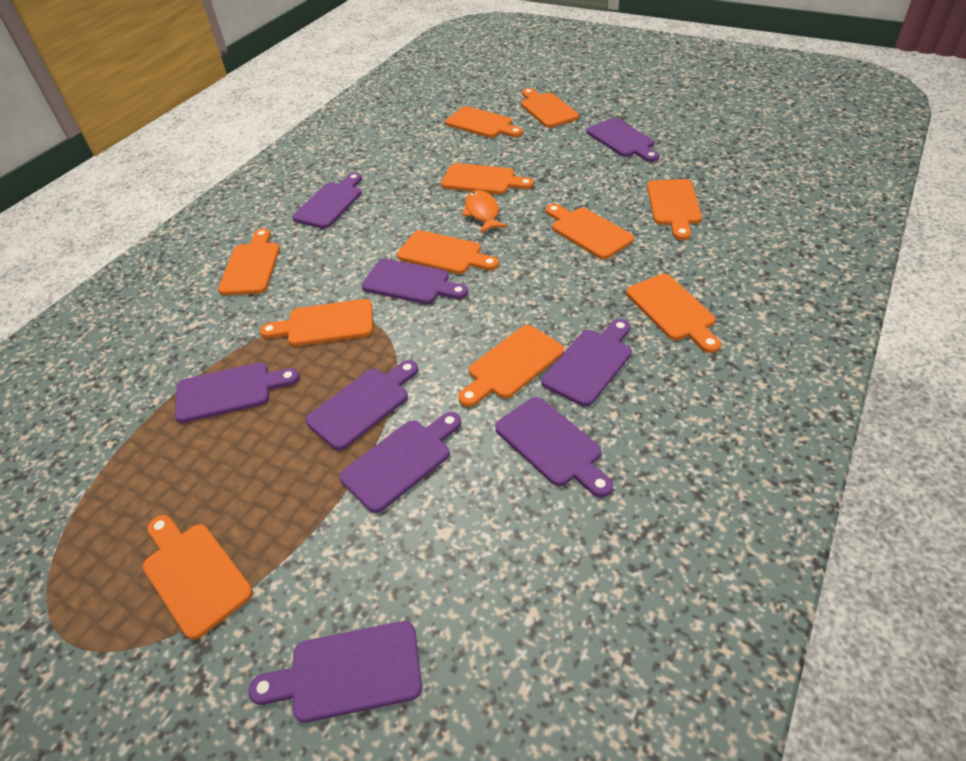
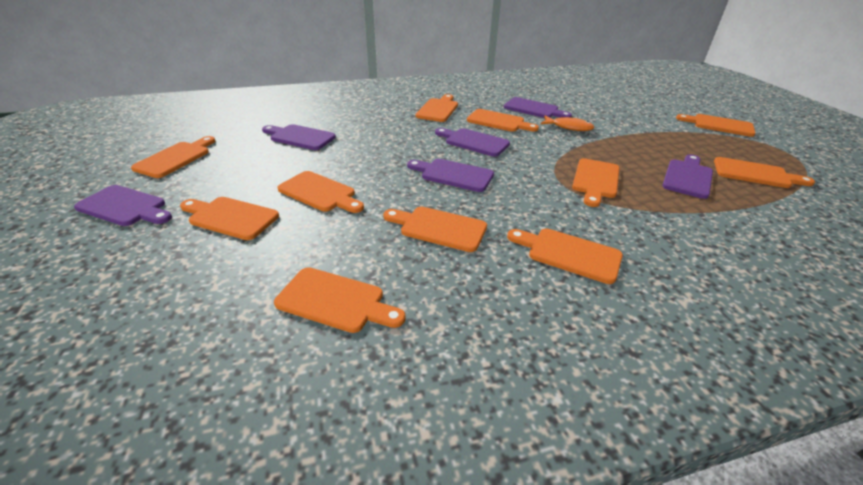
purple cutting board: [175,362,300,423] [248,621,422,723] [292,173,362,229] [305,360,418,450] [339,412,461,513] [361,259,468,304] [495,397,613,498] [542,319,632,407] [587,118,659,162] = 9 -> [74,185,172,226] [262,124,336,150] [407,159,494,192] [435,128,510,157] [504,97,572,118] [662,154,713,199] = 6

